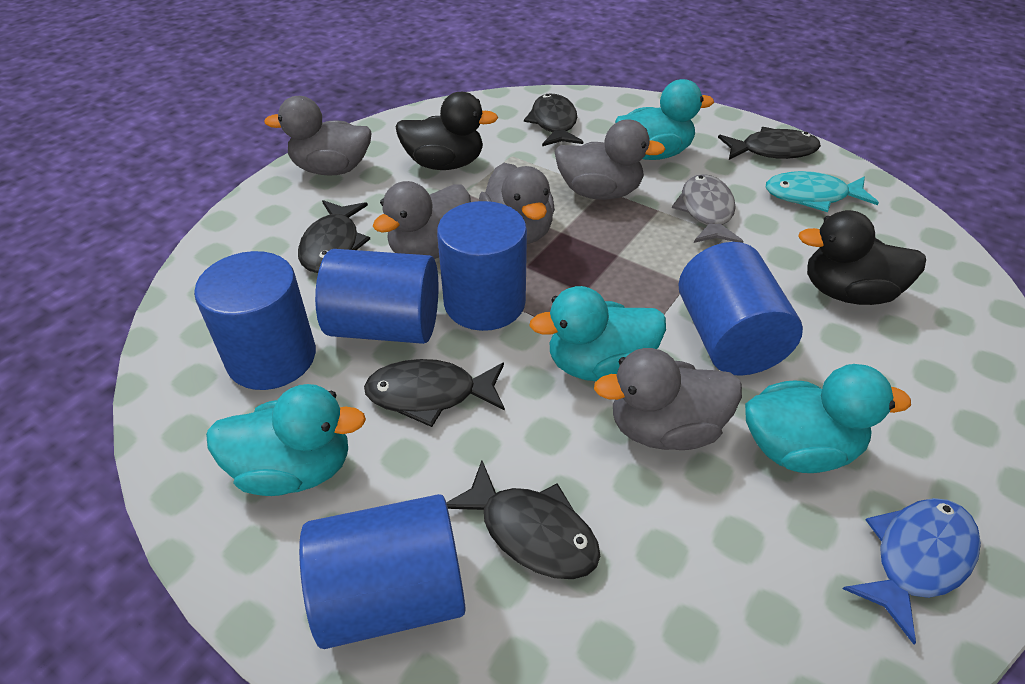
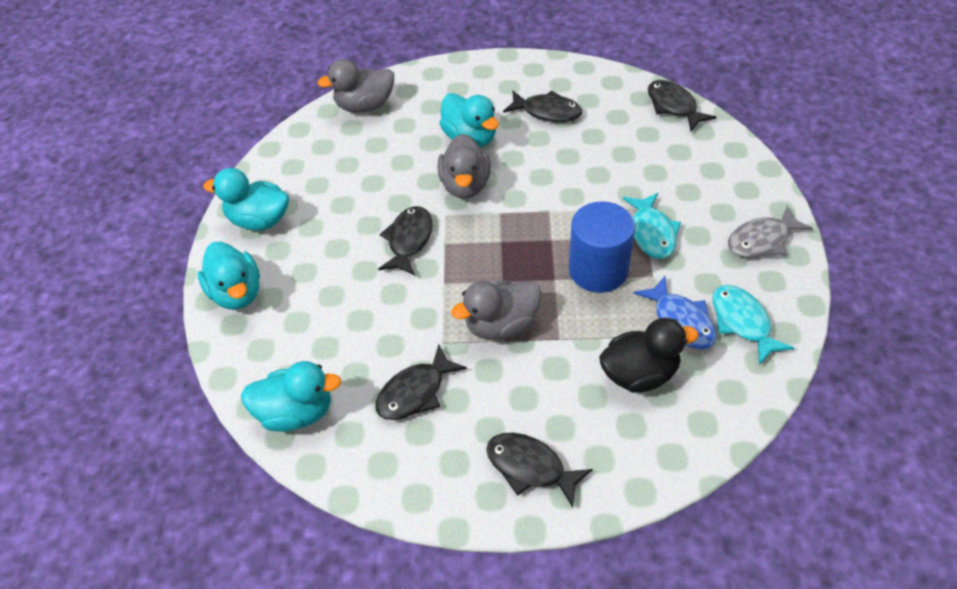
black duck: [396,92,498,170] [798,210,926,305] = 2 -> [599,318,699,393] = 1
blue cylinder: [194,251,316,390] [299,494,465,649] [315,249,438,344] [437,201,527,331] [679,242,803,375] = 5 -> [569,201,635,293] = 1
grey duck: [264,96,372,176] [373,181,471,259] [479,163,555,244] [555,119,665,200] [594,348,742,450] = 5 -> [317,59,394,113] [438,134,491,199] [451,280,541,340] = 3
turquoise fish: [766,171,879,212] = 1 -> [623,193,681,259] [712,285,794,365] = 2

